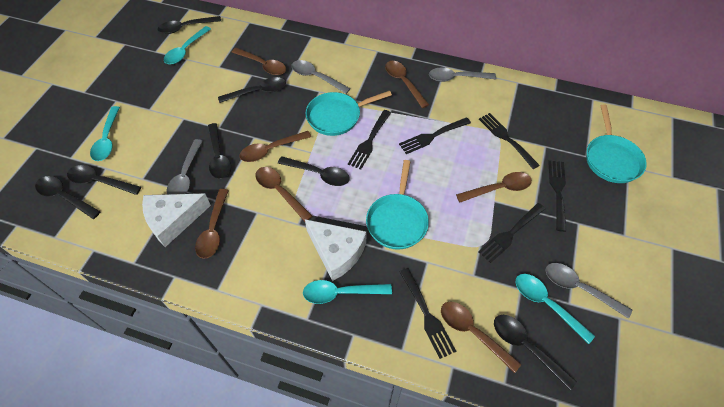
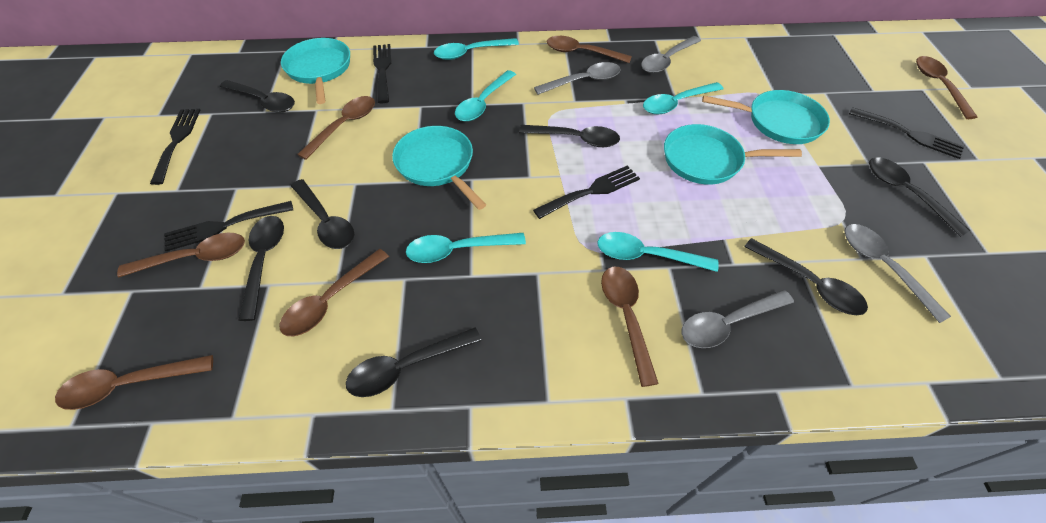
black fork: [348,110,391,170] [399,117,471,154] [400,268,456,359] [478,203,545,263] [479,113,540,169] [548,160,566,232] = 6 -> [150,109,200,185] [164,201,293,251] [373,44,391,103] [533,165,640,219] [849,107,964,159] = 5
turquoise pan: [306,90,392,136] [366,160,429,250] [586,104,647,183] = 3 -> [281,38,350,104] [392,126,486,210] [664,124,802,184] [702,90,830,144] = 4
turquoise spoon: [90,106,120,161] [164,26,211,64] [303,280,392,304] [516,274,595,344] = 4 -> [406,233,526,263] [434,38,519,60] [455,70,516,122] [597,232,719,272] [643,82,723,115] = 5
white cheese: [142,193,211,247] [305,219,366,281] = 2 -> none = 0

